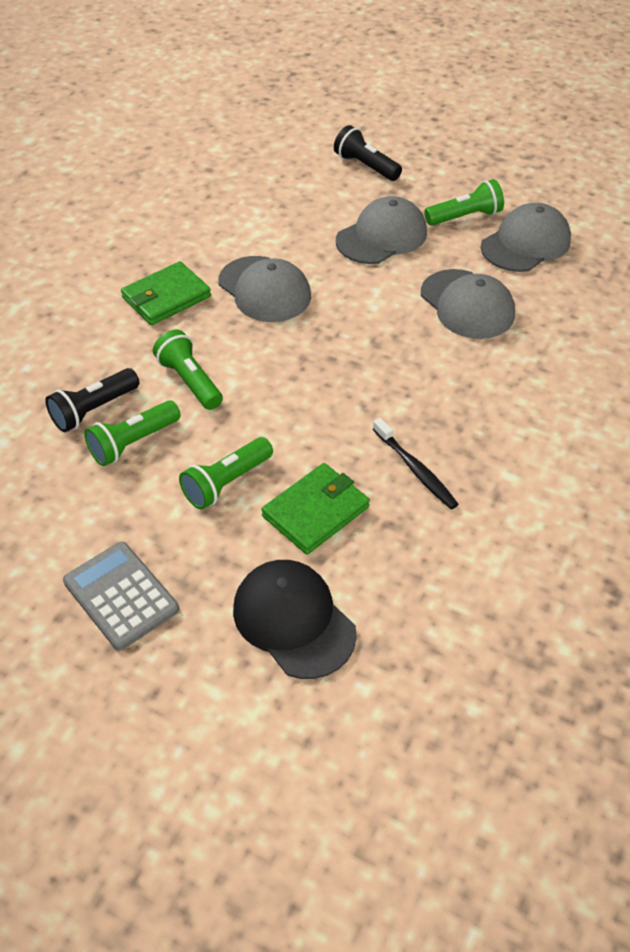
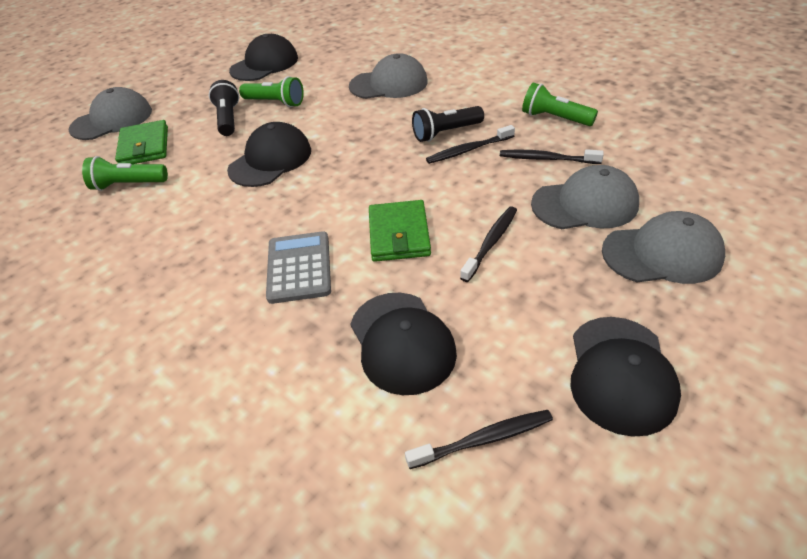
black cap: [233,560,357,679] = 1 -> [227,122,311,187] [229,34,298,81] [350,293,457,395] [570,317,681,437] = 4
black toothbrush: [373,418,459,509] = 1 -> [405,410,553,469] [426,125,515,164] [460,206,517,282] [500,149,604,164] = 4
green flashlight: [84,400,181,466] [153,330,223,410] [179,437,273,510] [424,179,504,226] = 4 -> [82,156,168,191] [239,76,304,107] [522,83,598,126] = 3

